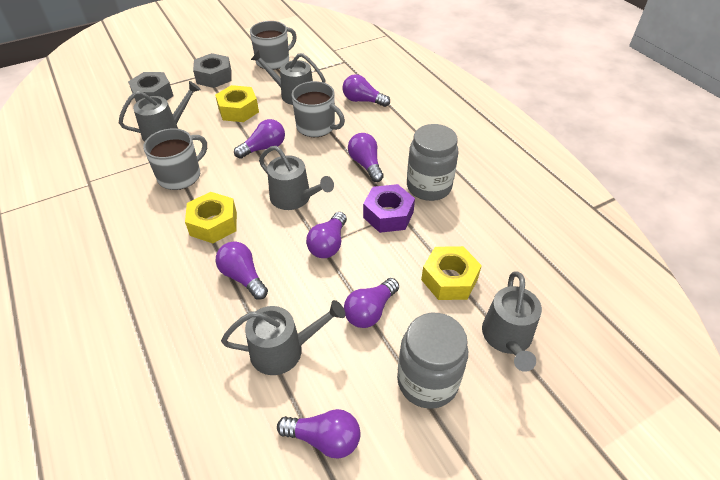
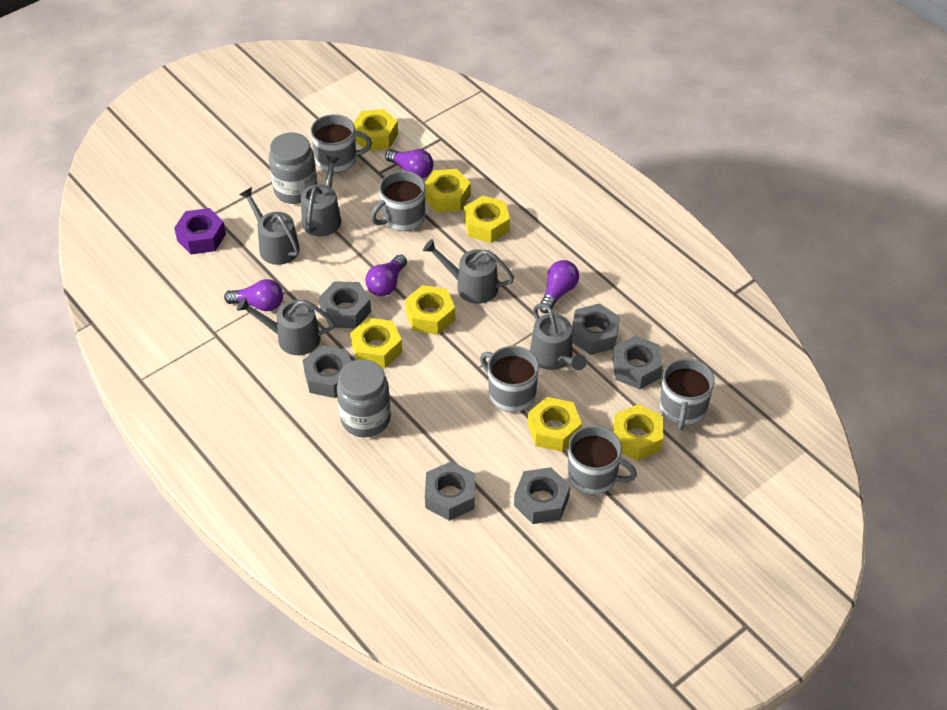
grey mug: [143,128,207,190] [250,21,297,70] [292,81,345,137] = 3 -> [310,114,372,173] [371,171,425,231] [480,346,539,412] [568,426,637,495] [660,358,715,430] = 5
grey nut: [128,72,173,102] [193,53,232,88] = 2 -> [303,345,351,398] [319,281,371,328] [425,461,475,521] [514,467,570,524] [572,303,620,355] [613,336,663,389] = 6
purple light bulb: [216,241,268,300] [234,119,285,159] [277,409,360,459] [306,212,347,258] [343,74,390,107] [344,278,399,328] [348,133,384,182] = 7 -> [224,279,283,311] [365,254,407,296] [385,149,433,178] [539,260,579,313] = 4
yellow nut: [185,192,237,243] [215,85,259,122] [421,246,482,300] = 3 -> [350,318,402,368] [353,109,398,151] [405,285,455,335] [425,169,471,212] [464,196,510,243] [528,397,582,452] [613,404,663,461] = 7

